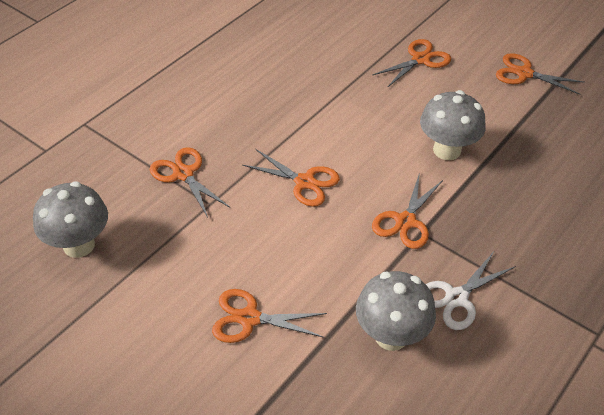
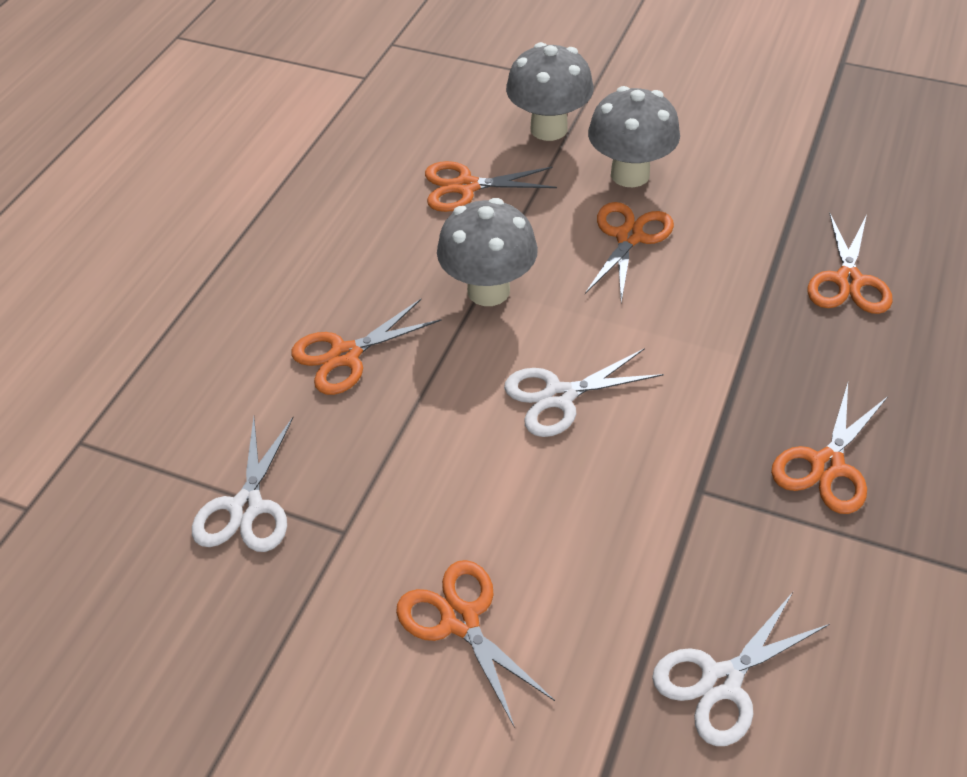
white scissors: [426,250,516,330] = 1 -> [192,417,294,552] [504,348,664,437] [652,592,830,746] = 3

